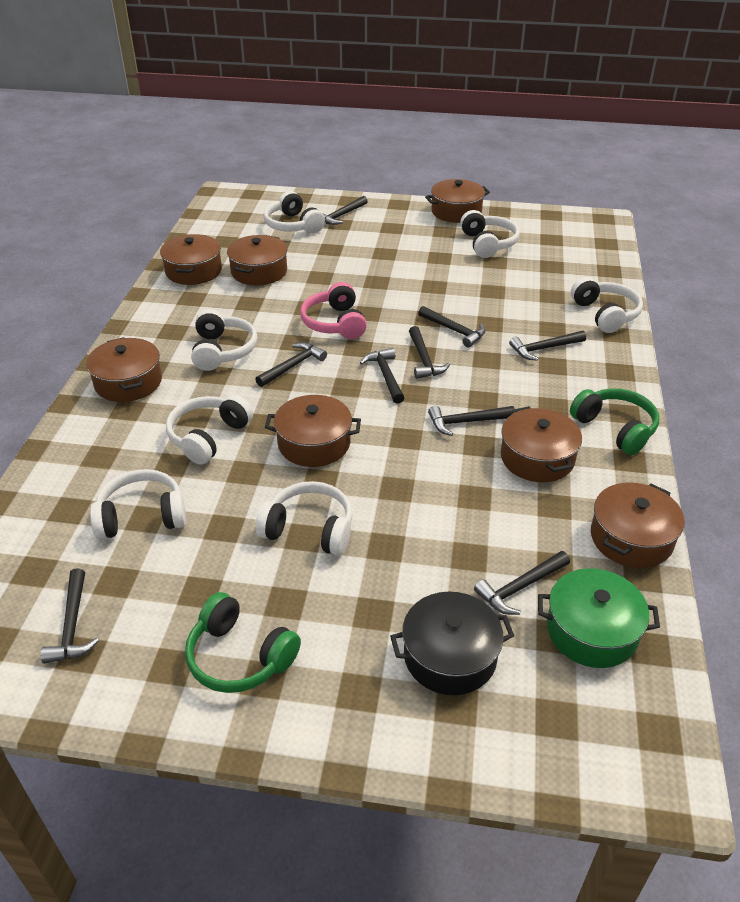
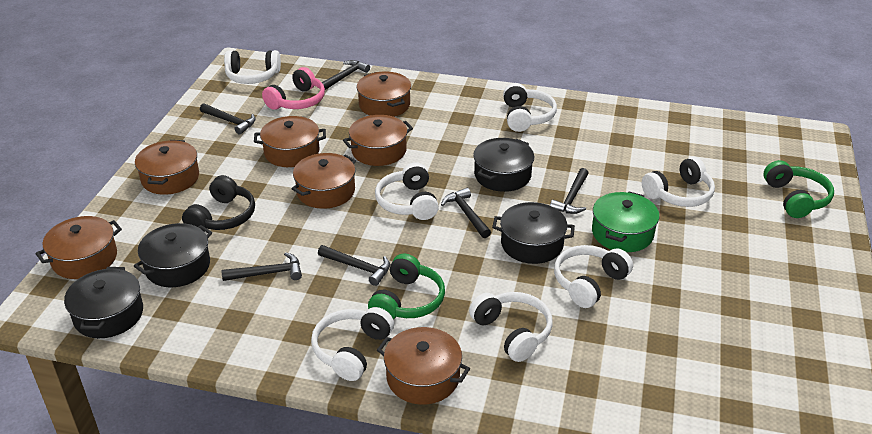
black hammer: [40,568,99,664] [255,342,327,387] [323,196,368,225] [360,348,404,404] [409,326,450,379] [418,306,485,347] [428,406,515,436] [474,551,570,615] [509,331,586,361] = 9 -> [200,103,256,135] [221,252,302,281] [318,245,390,286] [322,60,370,90] [441,188,491,238] [550,168,589,214] = 6
black headphones: none = 0 -> [182,175,255,232] = 1
black pot: [390,592,514,695] = 1 -> [64,267,143,338] [134,223,212,287] [473,138,534,192] [492,202,575,264] = 4

